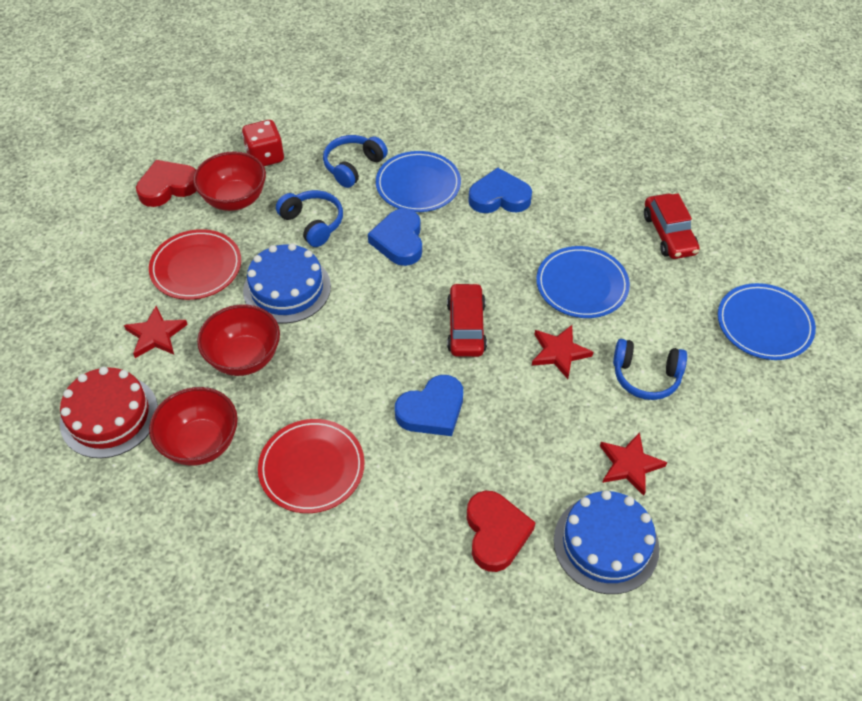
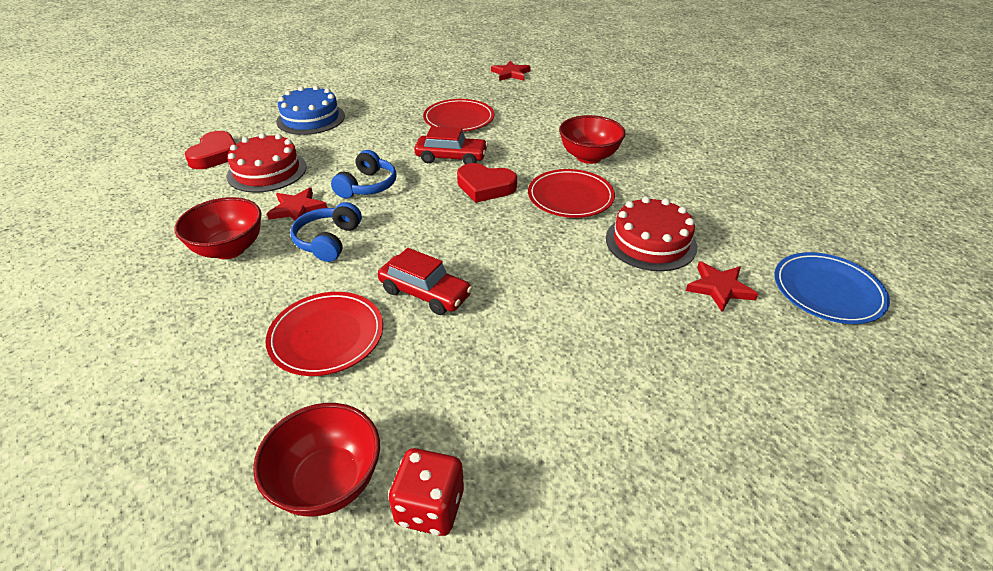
blue cake: [243,243,331,323] [554,490,659,594] = 2 -> [276,85,345,135] = 1
blue headphones: [276,190,343,247] [323,135,388,188] [613,339,687,400] = 3 -> [290,202,362,262] [331,150,397,198] = 2
blue heart: [368,208,422,266] [395,375,463,436] [468,168,532,213] = 3 -> none = 0
blue plate: [376,151,461,212] [536,246,630,318] [718,283,816,360] = 3 -> [774,252,890,324] = 1
red cake: [60,367,158,458] = 1 -> [227,133,307,193] [606,196,697,271] = 2
red plate: [149,229,241,300] [258,419,365,513] = 2 -> [266,292,383,376] [423,99,494,132] [528,169,615,218] = 3

